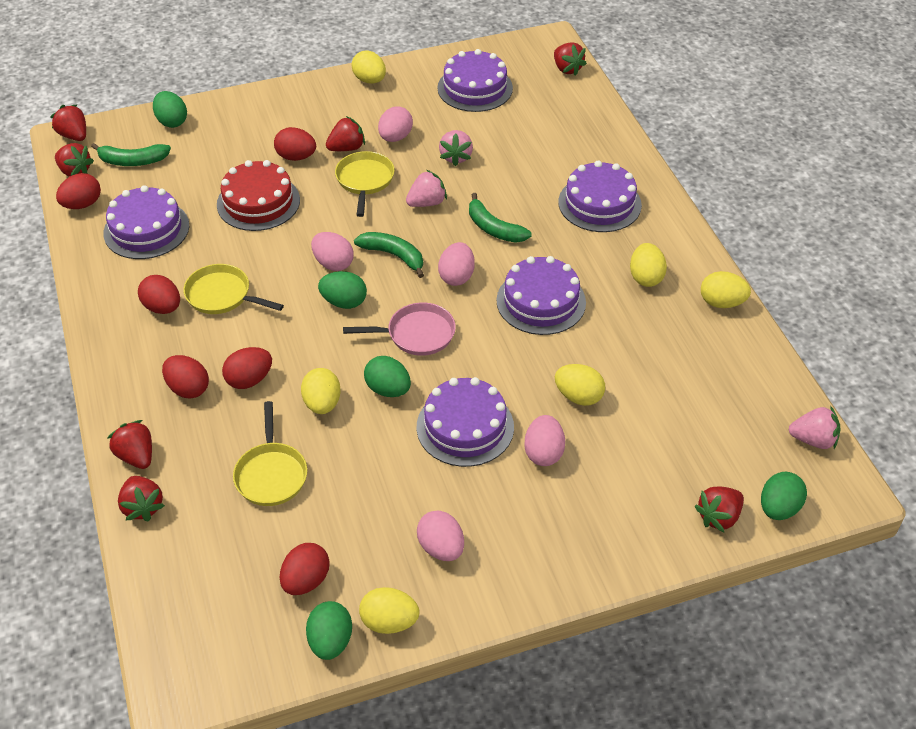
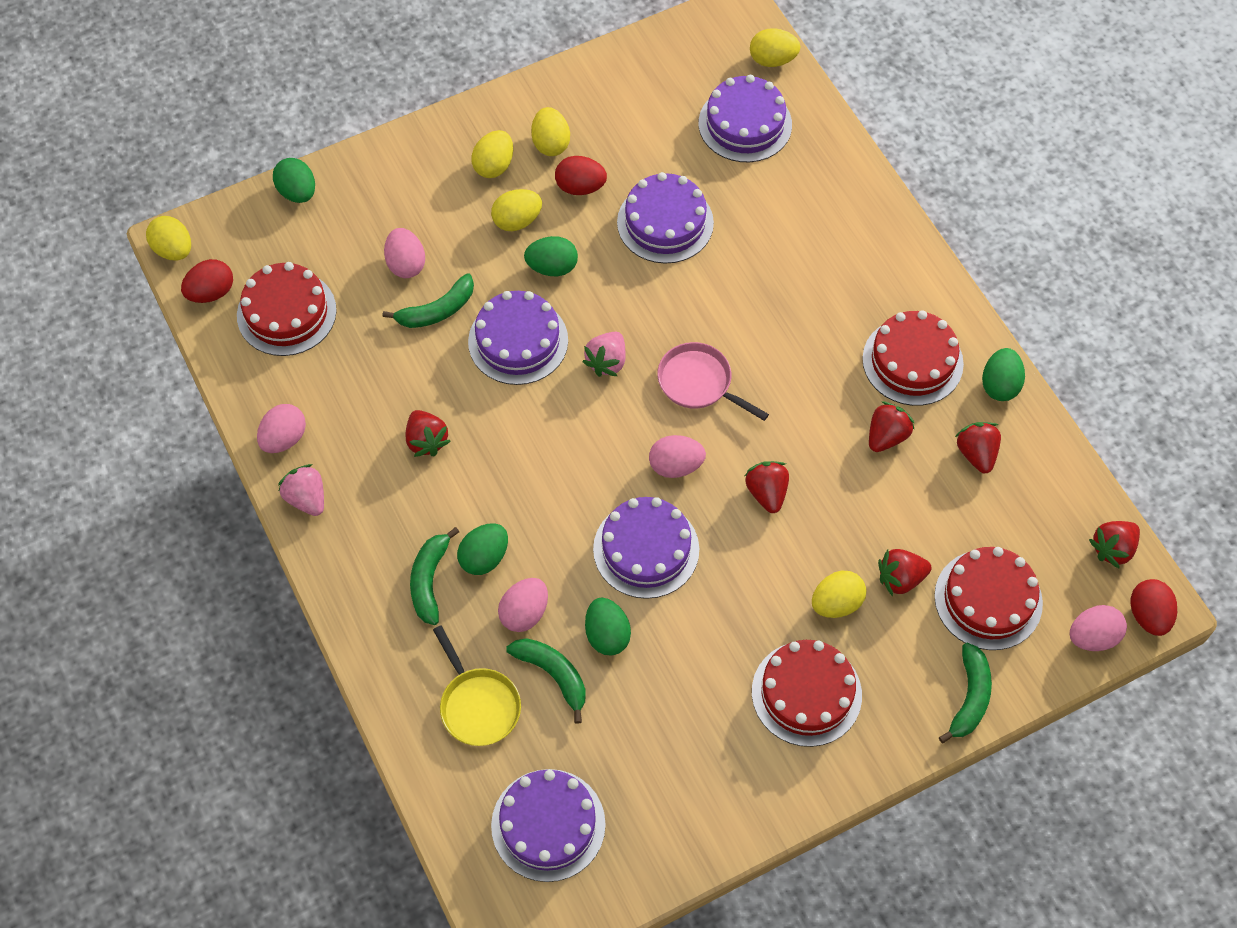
green banana: [91,143,171,166] [354,232,424,278] [469,193,532,243] = 3 -> [382,273,474,328] [410,527,459,625] [506,638,586,724] [939,643,992,743] = 4
pink strawberry: [406,170,447,207] [439,130,473,166] [789,406,841,449] = 3 -> [278,464,324,516] [582,332,625,377] = 2
red cake: [217,160,300,231] = 1 -> [237,262,337,356] [752,640,862,747] [862,310,964,406] [934,547,1043,650] = 4
red egg: [56,173,101,209] [138,275,180,314] [162,355,209,399] [222,347,272,389] [274,127,316,161] [280,543,330,595] = 6 -> [181,259,233,303] [555,156,607,195] [1131,579,1177,636] = 3
red strawberry: [50,105,86,141] [55,143,94,177] [108,420,152,469] [118,476,165,522] [326,116,365,151] [554,42,587,76] [694,487,744,532] = 7 -> [405,410,450,457] [745,461,789,513] [869,402,915,452] [878,549,932,596] [955,422,1001,474] [1089,521,1140,568] = 6
yellow pan: [183,264,284,314] [233,401,307,506] [335,151,395,217] = 3 -> [433,625,521,746] = 1

